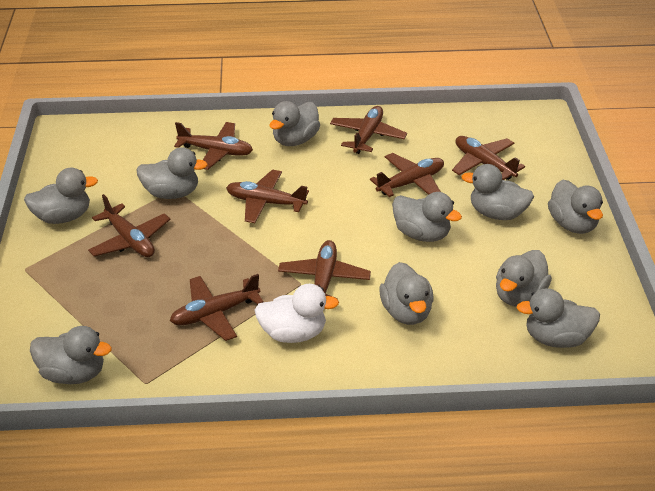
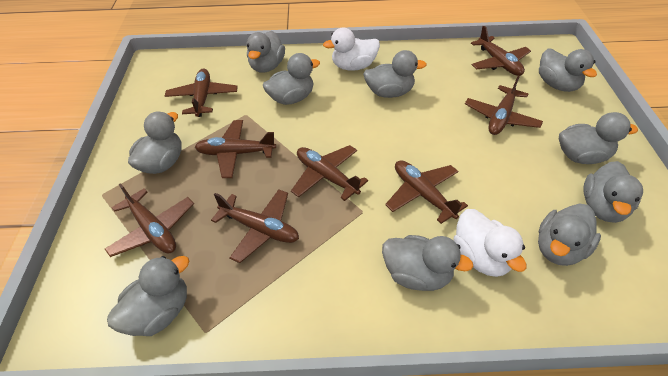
white duck: [254,284,339,343] = 1 -> [323,28,380,71] [454,209,527,277] = 2

